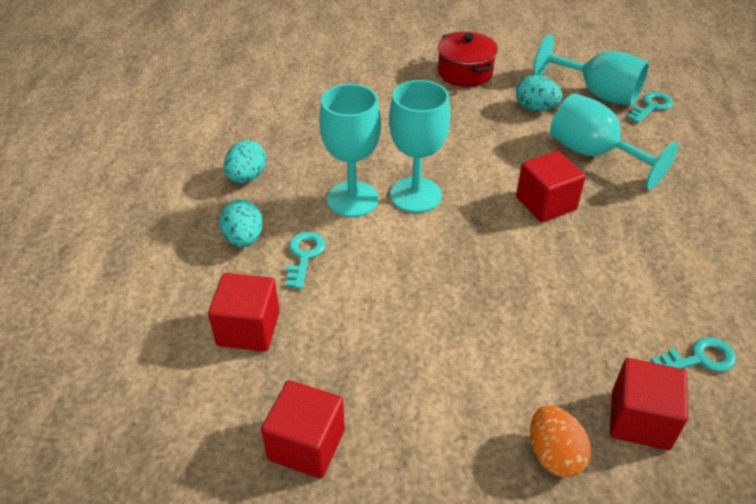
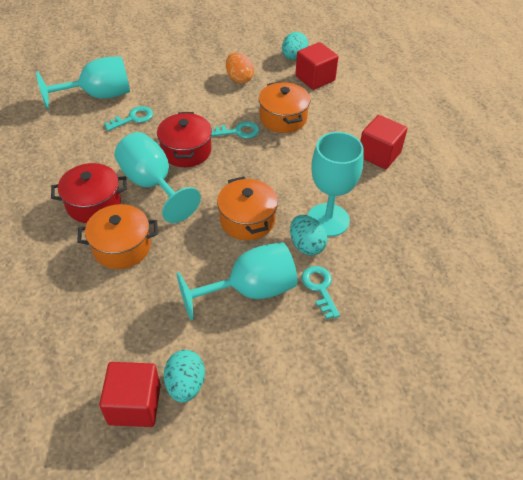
orange pot: none = 0 -> [77,204,158,269] [217,176,278,240] [259,81,310,133] = 3
red cube: [208,273,280,351] [261,380,345,479] [516,151,586,222] [610,358,688,450] = 4 -> [99,362,161,427] [295,42,338,90] [360,115,408,169] = 3
red pot: [438,32,498,87] = 1 -> [51,163,127,223] [157,112,212,167] = 2

